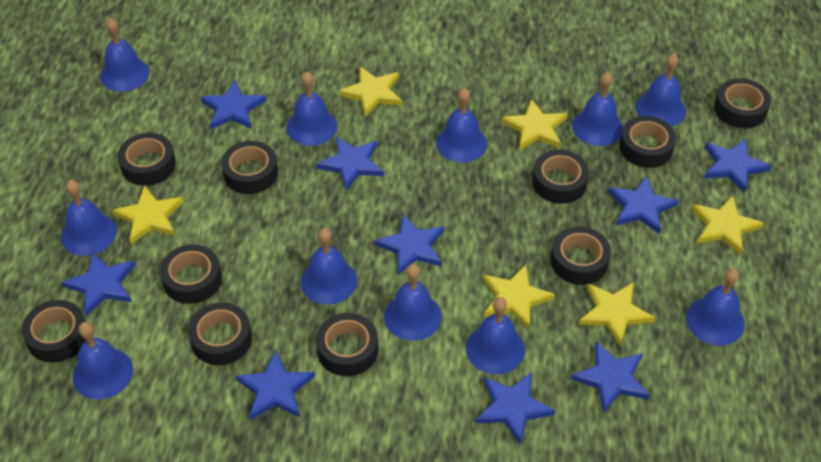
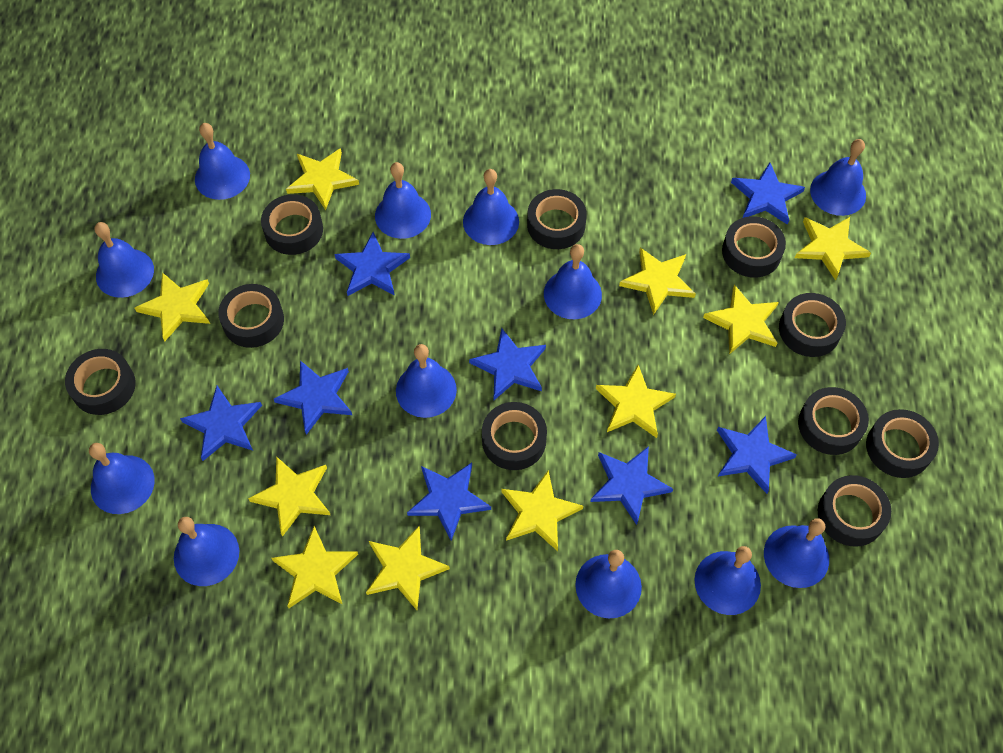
blue bell: [61,180,117,256] [72,322,133,400] [100,18,150,92] [286,71,337,146] [301,228,357,304] [384,264,442,341] [436,88,487,162] [466,297,525,374] [572,72,623,146] [635,54,686,127] [686,268,745,346] = 11 -> [89,443,155,514] [94,222,154,298] [174,517,239,586] [195,123,250,200] [375,162,431,239] [396,344,457,418] [463,169,519,245] [544,244,602,319] [575,550,642,618] [695,546,761,615] [764,518,829,588] [810,139,866,216] = 12
blue star: [61,252,136,316] [201,80,266,129] [236,350,315,420] [316,136,384,190] [374,214,444,275] [475,372,555,444] [571,342,650,413] [608,176,679,234] [704,138,771,193] = 9 -> [180,386,262,461] [274,360,352,435] [335,232,410,296] [407,463,491,541] [469,328,546,400] [590,446,673,525] [717,416,797,494] [731,162,805,225] = 8
yellow star: [112,185,184,244] [339,67,402,117] [483,265,555,329] [501,99,567,150] [579,282,655,346] [692,195,764,255] = 6 -> [135,272,210,341] [248,456,330,537] [271,526,358,608] [286,148,359,210] [366,526,450,610] [501,470,583,551] [596,365,676,438] [619,247,696,315] [703,285,779,354] [795,217,871,281] = 10

